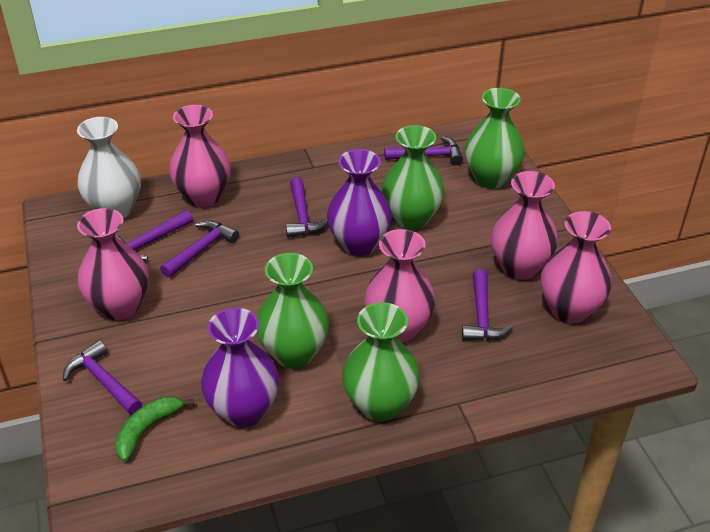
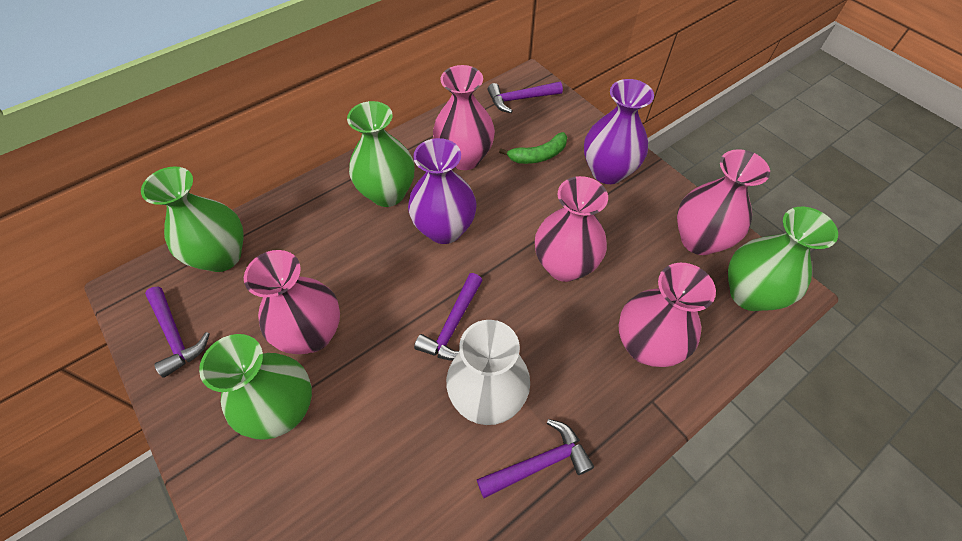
purple hammer: [63,340,142,415] [115,210,193,261] [160,220,239,278] [286,177,328,238] [384,136,463,165] [462,269,513,341] = 6 -> [145,286,210,378] [414,273,483,360] [477,419,594,498] [488,82,563,113] = 4

